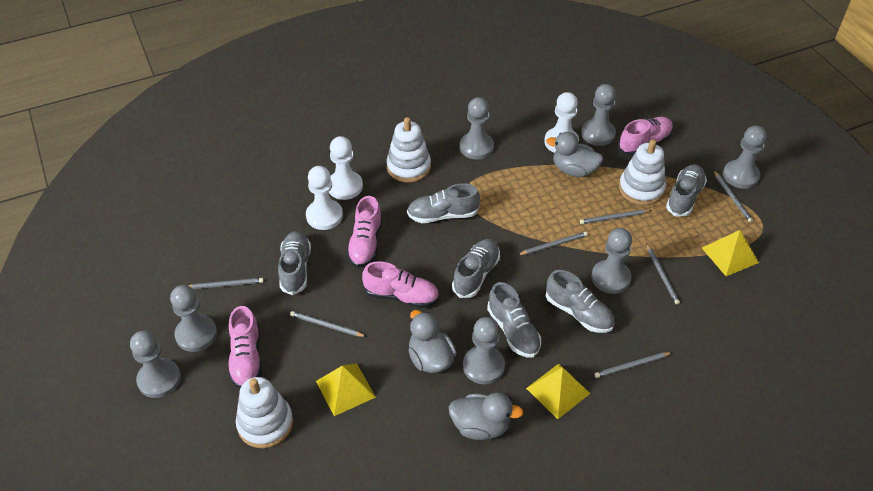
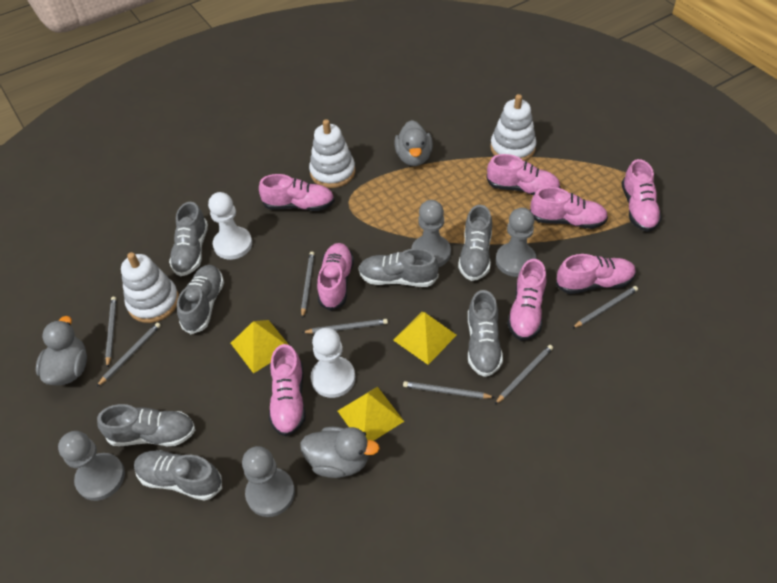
grey pawn: [130,330,181,398] [170,285,217,352] [460,97,494,160] [463,317,505,384] [581,84,616,146] [592,228,632,294] [723,126,767,189] = 7 -> [58,431,125,501] [242,446,295,517] [411,200,451,267] [496,208,537,277] = 4
grey shoe: [278,231,311,295] [407,183,480,223] [452,239,500,298] [487,282,541,357] [546,270,614,333] [666,164,707,217] = 6 -> [97,404,195,446] [134,450,222,501] [169,202,208,276] [177,265,224,334] [359,248,439,287] [458,205,492,281] [468,290,503,377] = 7
pink shoe: [228,306,262,388] [347,196,382,268] [362,261,439,308] [618,117,673,156] = 4 -> [259,174,335,211] [269,344,306,436] [317,243,354,311] [486,154,561,195] [507,259,546,341] [530,187,608,229] [556,254,636,294] [621,159,662,232] = 8
white pawn: [306,166,343,230] [329,136,363,200] [544,92,579,153] = 3 -> [208,192,252,260] [311,328,355,398] = 2

